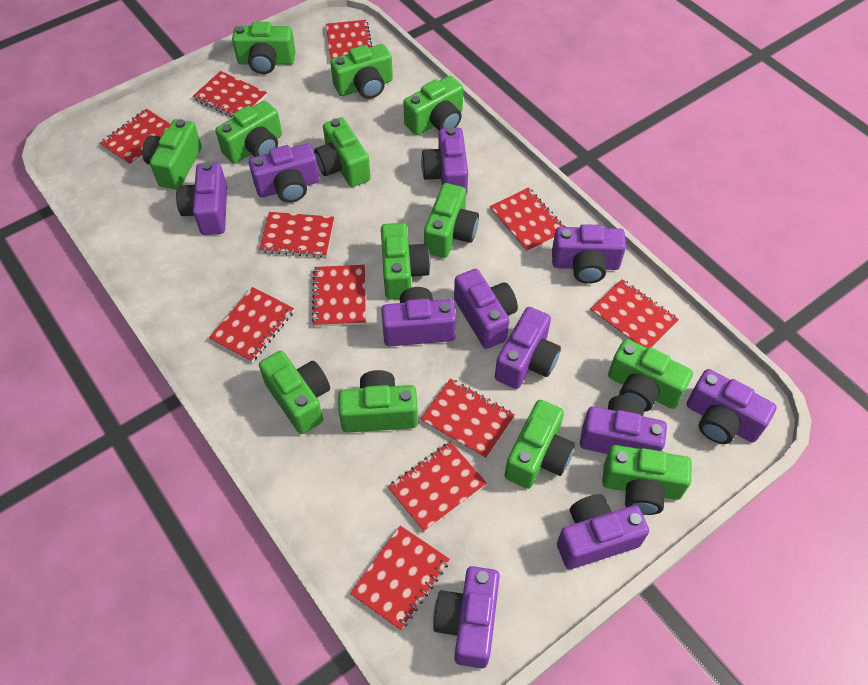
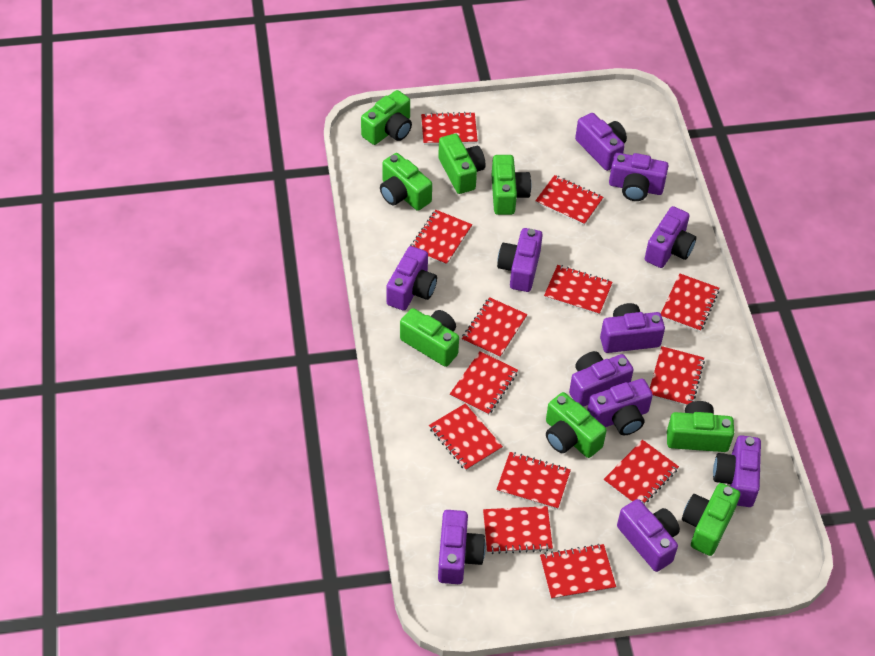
green camera: [142,119,202,190] [215,101,282,164] [232,22,295,74] [259,351,330,434] [314,117,371,187] [330,44,393,99] [338,370,418,433] [381,223,430,299] [403,76,463,135] [424,183,479,258] [504,400,575,489] [602,445,692,515] [608,339,693,412] = 13 -> [361,90,412,145] [380,153,432,211] [400,308,459,367] [438,134,485,194] [491,155,531,215] [546,392,607,458] [667,401,734,452] [682,483,740,556] = 8
red notebook: [100,109,170,166] [193,71,267,118] [209,287,294,363] [259,212,334,258] [312,265,366,327] [326,20,373,59] [350,526,450,630] [388,442,487,532] [421,378,515,459] [490,187,565,253] [590,279,679,348] = 11 -> [410,210,472,266] [421,112,478,145] [429,403,503,471] [450,351,518,415] [462,297,528,358] [483,506,553,554] [496,452,571,510] [535,175,603,225] [540,544,616,600] [544,265,613,315] [604,440,679,505] [650,346,705,406] [661,273,719,332] = 13

